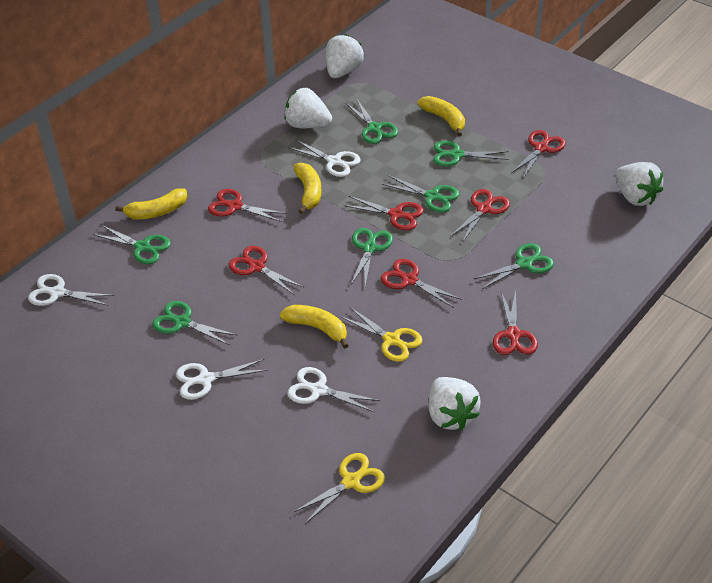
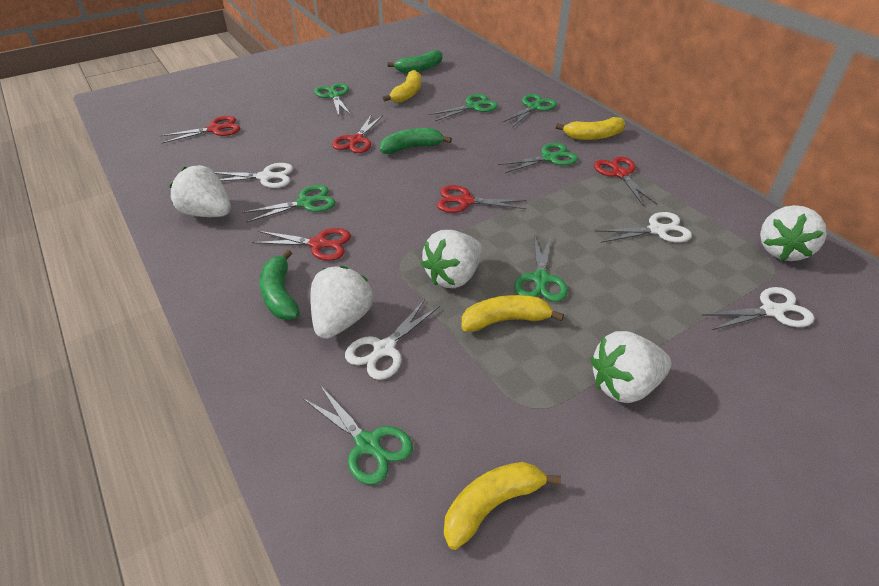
green banana: none = 0 -> [260,250,300,320] [380,128,452,154] [387,50,442,73] = 3
red scissors: [208,189,287,222] [228,246,304,295] [344,196,424,230] [380,259,462,308] [451,189,510,243] [493,290,538,355] [511,130,566,178] = 7 -> [160,116,240,143] [252,228,351,261] [332,114,383,153] [437,185,527,213] [594,157,657,206] = 5
white strawberry: [284,88,332,128] [326,34,364,78] [429,377,481,430] [615,162,663,206] = 4 -> [169,165,231,217] [310,266,373,339] [421,230,483,288] [591,331,672,403] [760,205,827,261] = 5
yellow scissors: [294,453,385,524] [340,307,423,362] = 2 -> none = 0

